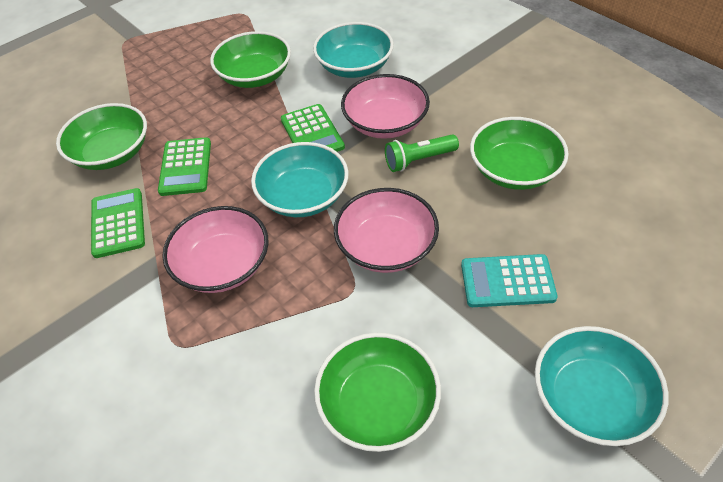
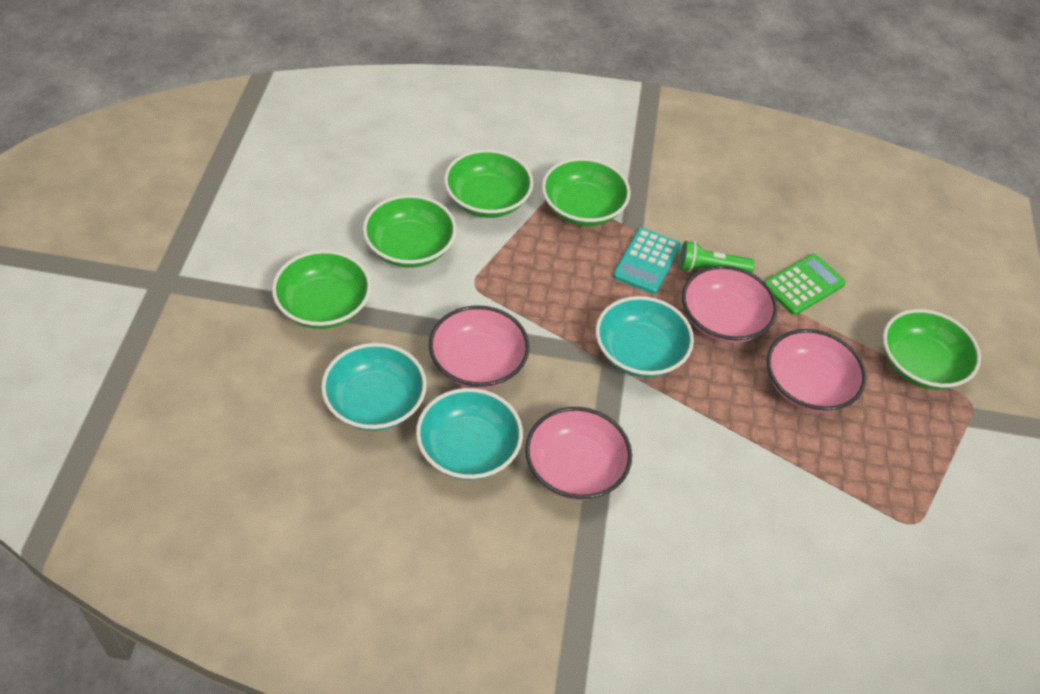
green bowl: [56,103,147,170] [210,31,291,88] [314,333,441,452] [470,117,569,190] = 4 -> [272,250,371,329] [363,195,456,268] [444,149,533,218] [542,158,631,226] [883,309,981,390] = 5
green calculator: [91,188,145,258] [158,137,211,196] [281,104,345,152] = 3 -> [764,254,846,315] = 1
pink bowl: [162,206,269,293] [334,188,439,273] [341,74,430,139] = 3 -> [429,305,530,389] [525,407,632,500] [682,265,778,343] [767,329,866,413] = 4

